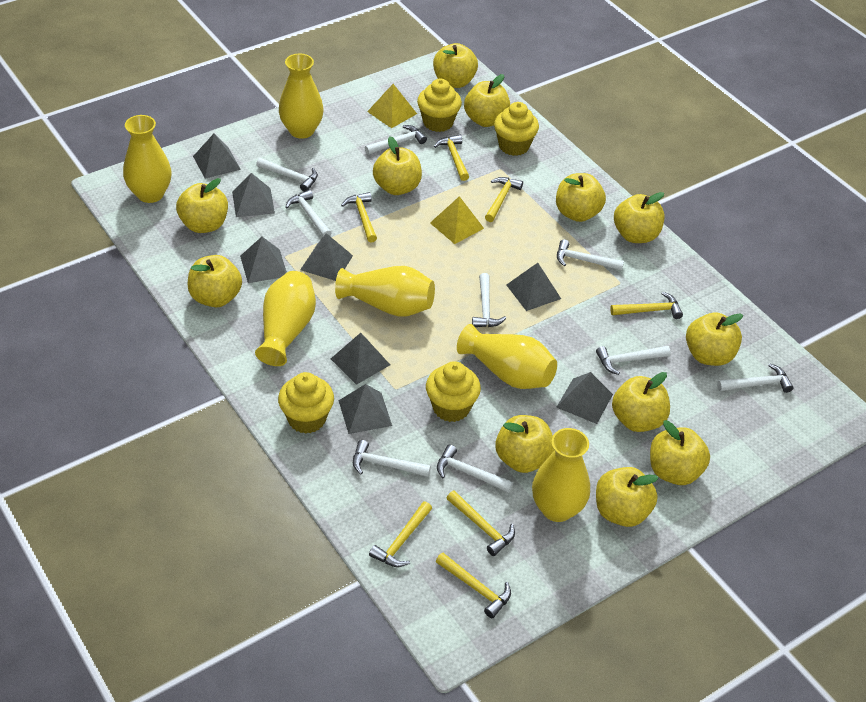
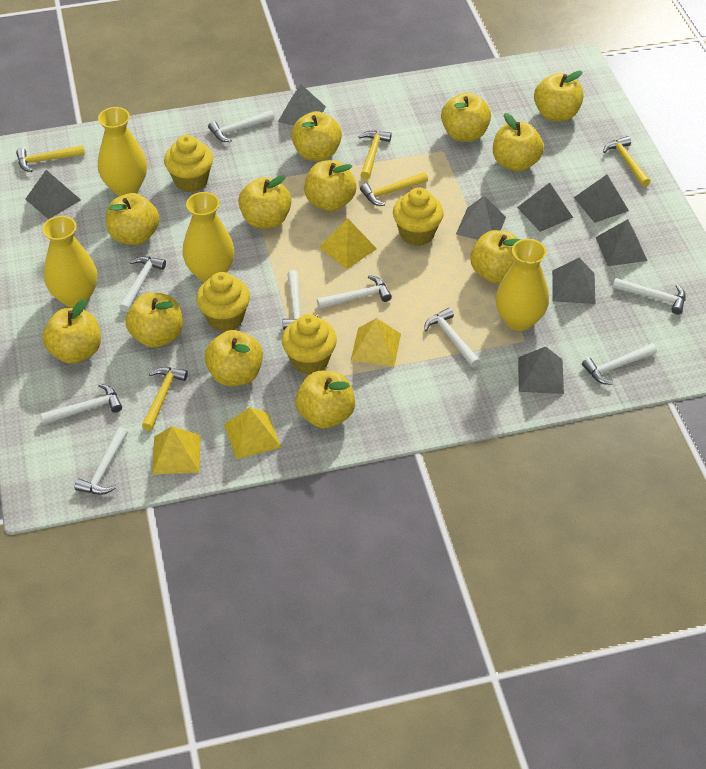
yellow hammer: [341,192,377,243] [369,501,432,567] [434,135,469,181] [436,553,511,618] [447,490,515,556] [485,177,523,222] [610,292,683,319] = 7 -> [16,145,85,172] [142,367,188,431] [358,131,392,179] [360,172,428,206] [603,136,650,187] = 5
yellow pyramid: [367,84,417,128] [430,196,484,244] = 2 -> [152,426,201,474] [224,407,281,460] [319,219,377,269] [351,318,401,367] = 4
yellow vase: [123,115,172,203] [255,271,316,366] [279,54,324,139] [335,266,435,317] [457,324,557,389] [532,428,590,522] = 6 -> [42,216,97,308] [98,107,147,196] [183,192,234,282] [495,239,549,331] = 4

